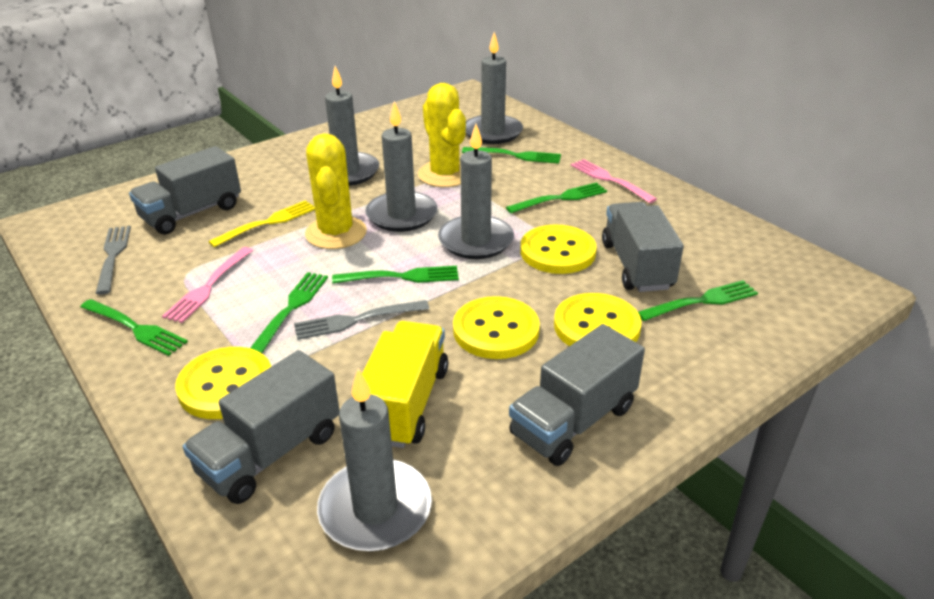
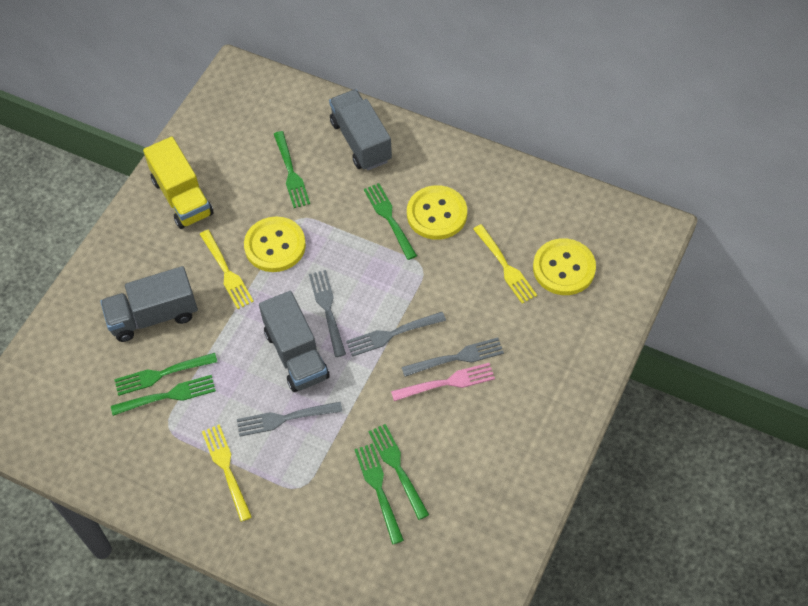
grey candle: [317,368,432,551] [325,66,379,186] [365,101,437,232] [438,124,514,259] [466,32,523,144] = 5 -> none = 0
grey fork: [95,226,131,295] [294,300,429,340] = 2 -> [237,402,342,437] [309,270,346,357] [346,312,446,357] [402,337,504,377] = 4
grey truck: [129,146,241,234] [183,350,340,504] [509,324,645,466] [602,202,684,292] = 4 -> [100,266,198,342] [259,291,330,392] [329,89,392,171] = 3
pink fork: [162,247,253,323] [571,159,657,203] = 2 -> [391,363,495,401] = 1
yellow button: [175,347,272,419] [453,296,540,359] [520,225,597,274] [554,293,642,346] = 4 -> [244,216,306,272] [407,185,467,240] [533,238,596,295] = 3
yellow cactus: [305,134,367,249] [418,83,466,187] = 2 -> none = 0
yellow fork: [208,200,315,247] = 1 -> [200,230,254,309] [202,424,252,522] [473,224,537,304] = 3

